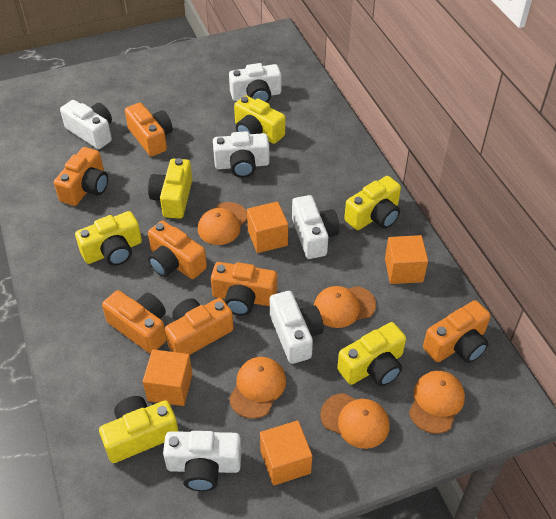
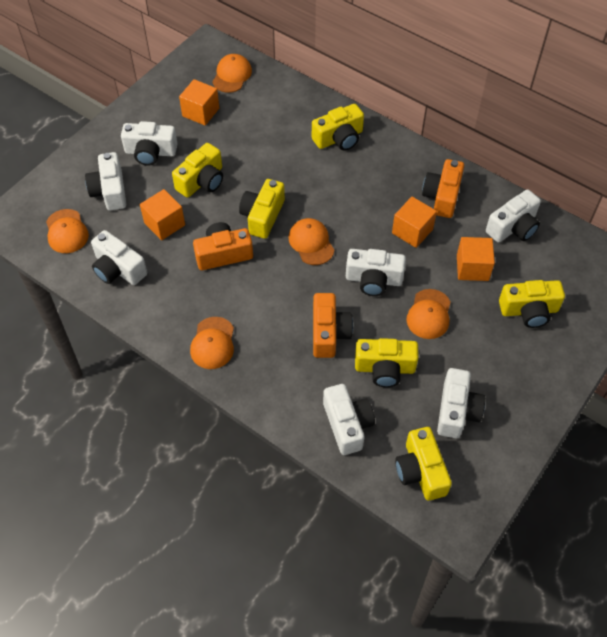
orange camera: [54,147,108,206] [102,290,167,354] [125,103,173,157] [148,220,207,279] [165,298,234,355] [211,262,277,316] [423,300,491,363] = 7 -> [193,222,253,270] [313,293,353,358] [422,159,464,218] = 3
white camera: [60,100,112,149] [163,431,241,491] [213,131,270,178] [229,63,281,103] [270,291,324,364] [292,195,339,259] = 6 -> [85,152,126,211] [91,230,147,285] [121,121,178,166] [323,384,375,455] [346,249,406,296] [437,368,485,438] [486,189,541,242] = 7

